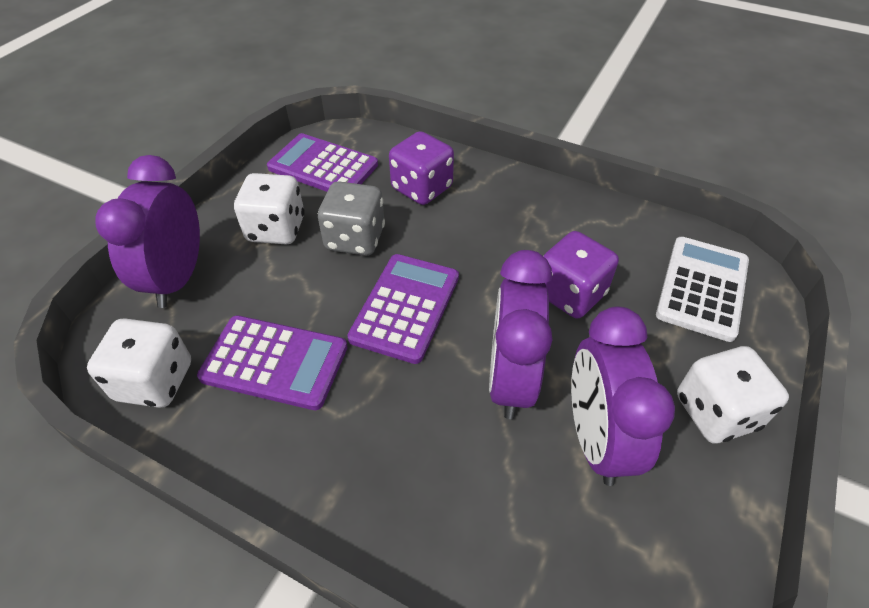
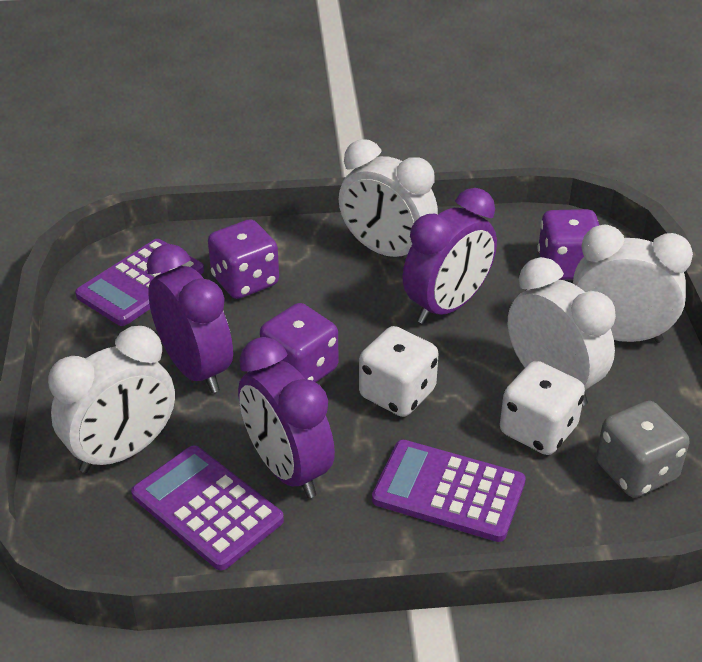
purple dice: [389,131,454,205] [543,231,619,318] = 2 -> [208,219,279,299] [260,303,338,382] [538,209,599,280] = 3
white calculator: [656,237,749,342] = 1 -> none = 0
white clock: none = 0 -> [48,326,175,473] [339,139,438,257] [508,257,616,406] [573,225,693,343] = 4
white dice: [87,318,191,408] [234,173,305,244] [677,346,789,444] = 3 -> [359,326,439,417] [500,361,585,455] = 2

